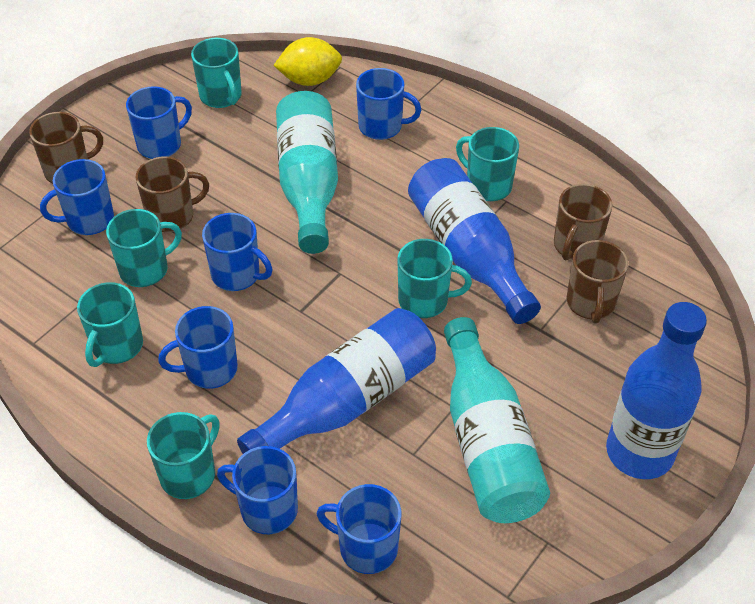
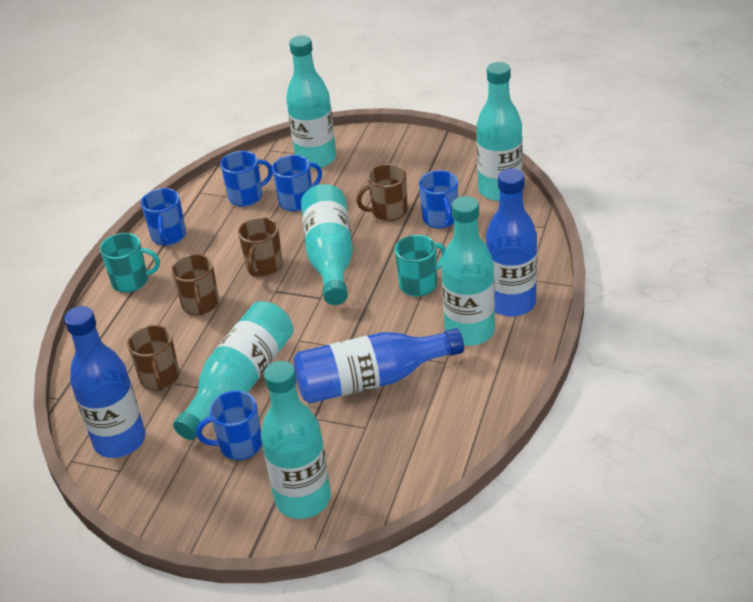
blue mug: [40,159,114,235] [126,86,192,159] [158,306,238,389] [202,213,272,291] [217,446,298,534] [316,484,401,574] [356,68,421,140] = 7 -> [141,188,186,246] [196,391,262,460] [220,151,273,207] [272,155,322,211] [419,170,458,229] = 5
turquoise bottle: [276,91,338,254] [444,317,550,523] = 2 -> [173,301,293,440] [261,361,331,519] [286,35,336,169] [301,184,353,305] [441,196,495,346] [476,62,523,201] = 6
turquoise mug: [77,282,143,367] [106,209,182,287] [147,412,220,499] [191,38,242,108] [397,239,472,318] [456,127,519,201] = 6 -> [100,233,160,293] [395,235,446,297] = 2
yellow lemon: [273,37,342,86] = 1 -> none = 0

